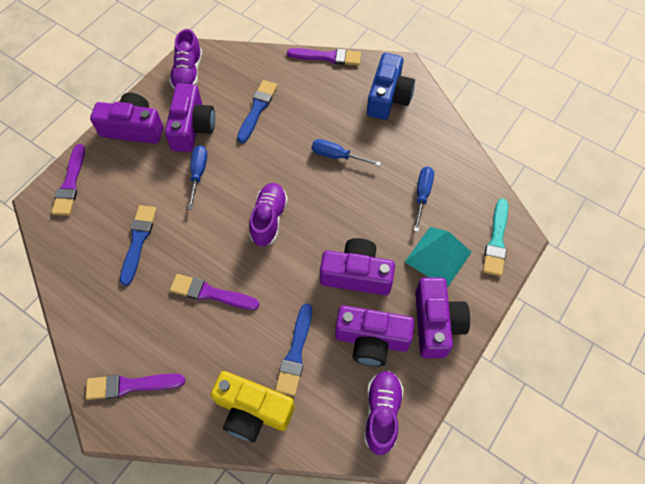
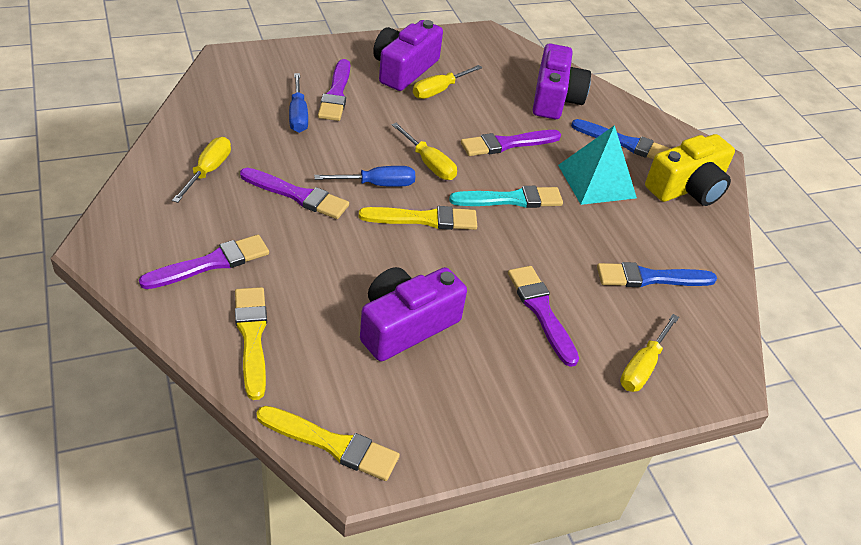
blue brush: [120,205,157,286] [237,80,278,143] [275,303,312,396] = 3 -> [571,119,672,159] [597,262,717,287] = 2
blue camera: [367,53,415,120] = 1 -> none = 0
blue screwdriver: [188,145,207,210] [312,139,381,166] [414,167,434,232] = 3 -> [289,73,308,133] [314,166,415,187] = 2
purple brush: [51,144,85,216] [86,374,185,400] [170,274,260,310] [287,48,361,66] = 4 -> [139,235,269,289] [240,168,349,219] [318,59,350,121] [461,130,561,156] [508,266,579,367] = 5
purple camera: [90,93,163,144] [165,84,215,152] [320,238,395,295] [335,305,414,366] [415,278,470,358] = 5 -> [360,267,467,361] [373,20,443,91] [533,43,591,119] = 3
purple shoe: [169,29,202,90] [249,183,288,247] [364,371,404,455] = 3 -> none = 0
yellow brush: none = 0 -> [235,287,267,400] [256,406,400,481] [359,206,477,230] = 3
yellow screwdriver: none = 0 -> [172,137,231,203] [392,123,457,180] [413,65,482,99] [620,314,679,392] = 4

